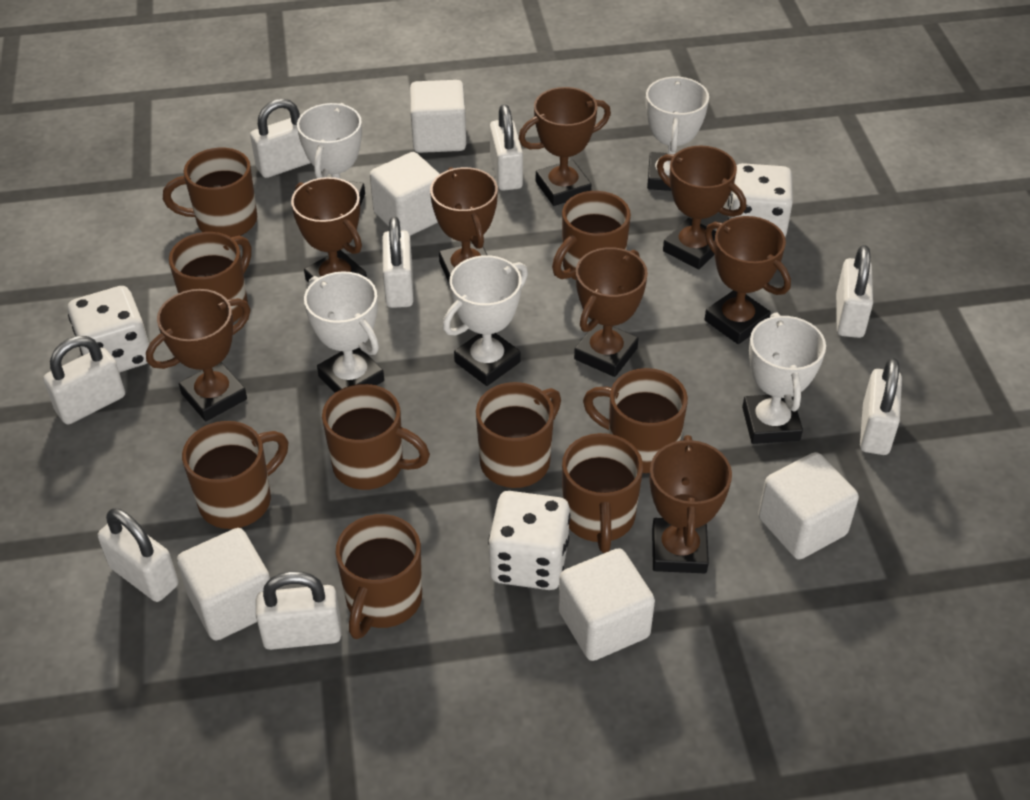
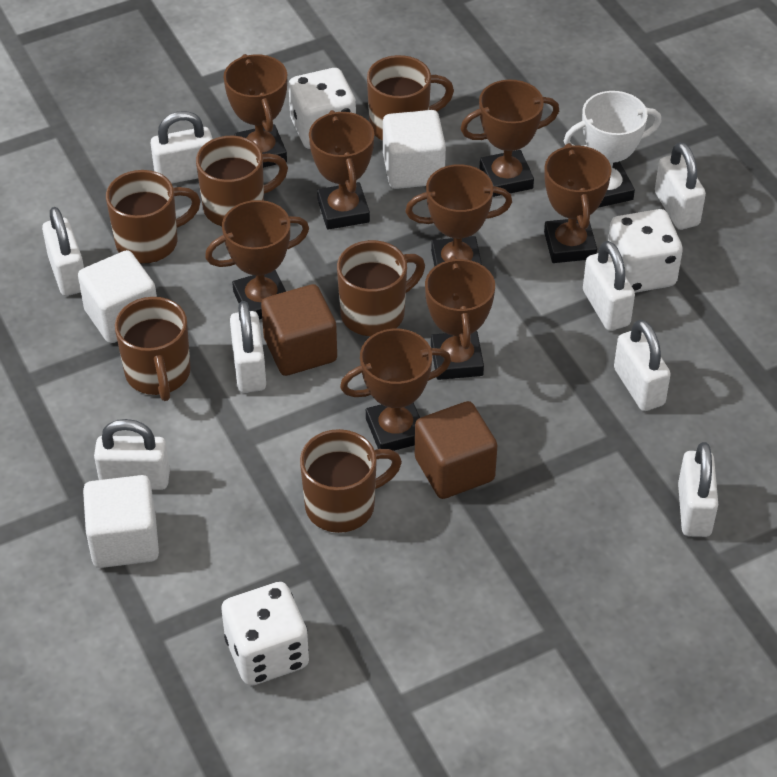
brown cube: none = 0 -> [261,284,337,376] [415,401,498,499] = 2
brown mug: [163,148,257,237] [169,232,251,323] [182,421,288,529] [322,384,430,490] [335,514,422,639] [476,382,561,488] [552,191,631,280] [562,433,643,553] [583,368,688,473] = 9 -> [106,170,200,263] [115,297,191,401] [196,136,288,226] [300,429,402,533] [337,240,425,336] [367,55,454,141] = 6
white cube: [177,528,270,640] [370,152,440,236] [410,80,466,153] [558,548,655,661] [758,452,859,559] = 5 -> [78,250,157,343] [83,475,159,568] [383,110,446,189] = 3
white trophy: [297,103,365,206] [304,271,384,393] [443,255,528,386] [646,76,709,191] [742,313,826,444] = 5 -> [564,91,662,208] = 1

